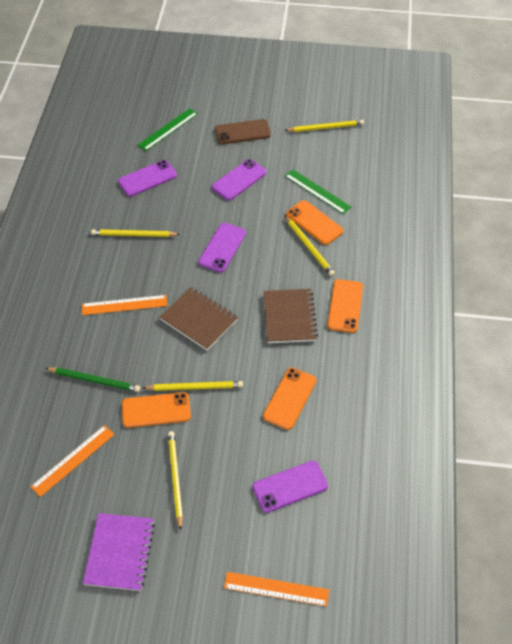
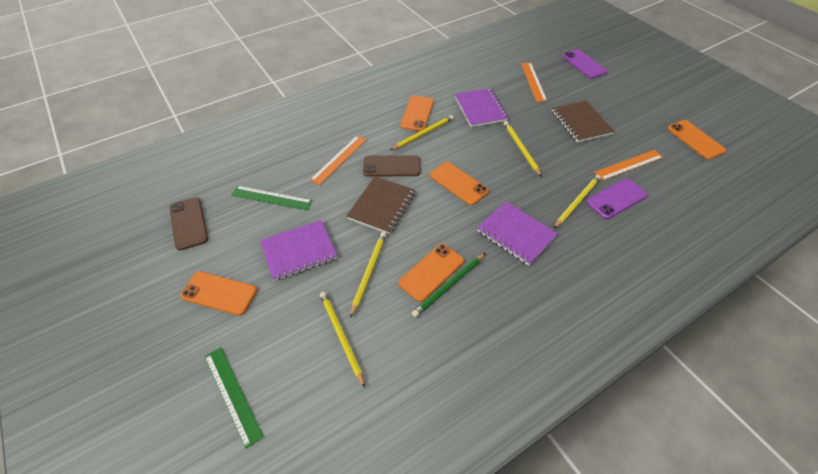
brown phone: [215,119,271,144] = 1 -> [170,197,208,251] [363,155,420,177] = 2
orange phone: [122,392,191,428] [263,367,316,430] [286,200,343,245] [327,279,363,333] = 4 -> [181,271,257,316] [399,244,464,302] [400,96,434,131] [430,162,489,205] [668,120,726,160] = 5
purple notebook: [83,513,155,591] = 1 -> [260,220,337,281] [455,88,508,127] [477,201,558,266] = 3
purple phone: [118,160,177,197] [198,223,246,273] [212,159,267,201] [252,461,328,513] = 4 -> [562,49,607,79] [586,178,648,219] = 2

